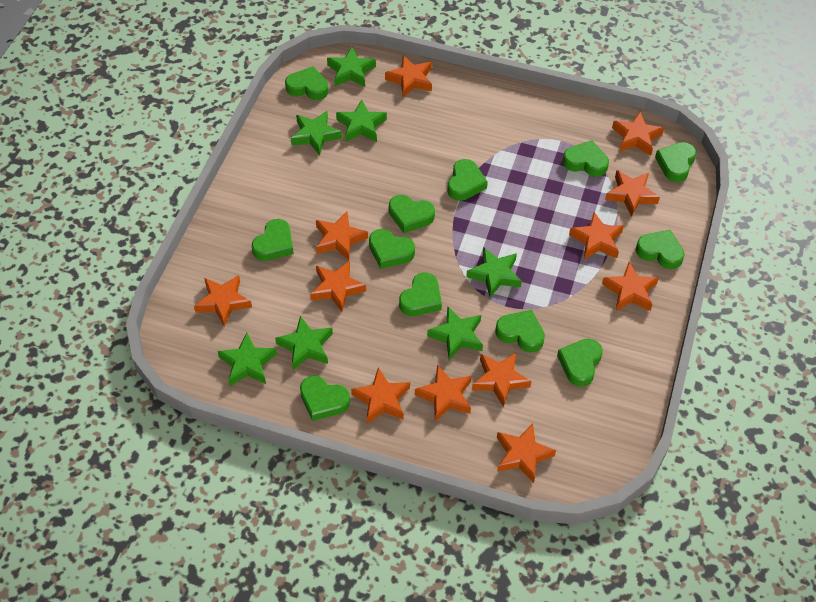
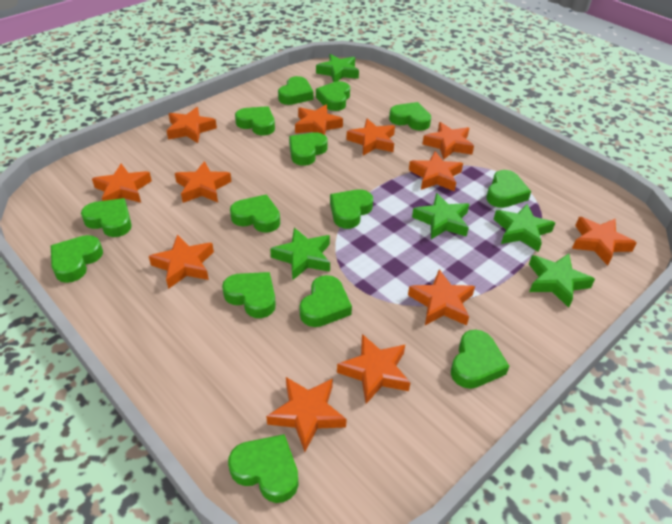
green heart: [252,219,294,261] [285,66,328,100] [300,376,350,421] [369,229,415,269] [389,195,435,233] [399,273,442,316] [447,159,488,201] [495,310,545,353] [557,338,603,387] [563,140,609,177] [636,230,685,269] [655,142,696,182] = 12 -> [51,235,103,283] [81,198,132,237] [222,272,276,318] [228,434,299,503] [230,194,280,233] [235,106,275,135] [278,76,314,105] [289,132,328,166] [300,275,352,327] [316,81,350,111] [330,189,373,229] [389,102,431,131] [451,330,509,389] [486,170,531,208] = 14
green star: [217,332,277,386] [275,316,333,370] [291,111,342,156] [327,46,376,87] [336,100,387,142] [427,306,483,360] [466,247,522,298] = 7 -> [270,228,330,280] [316,54,359,82] [412,193,469,239] [493,204,555,252] [529,254,595,308] = 5

